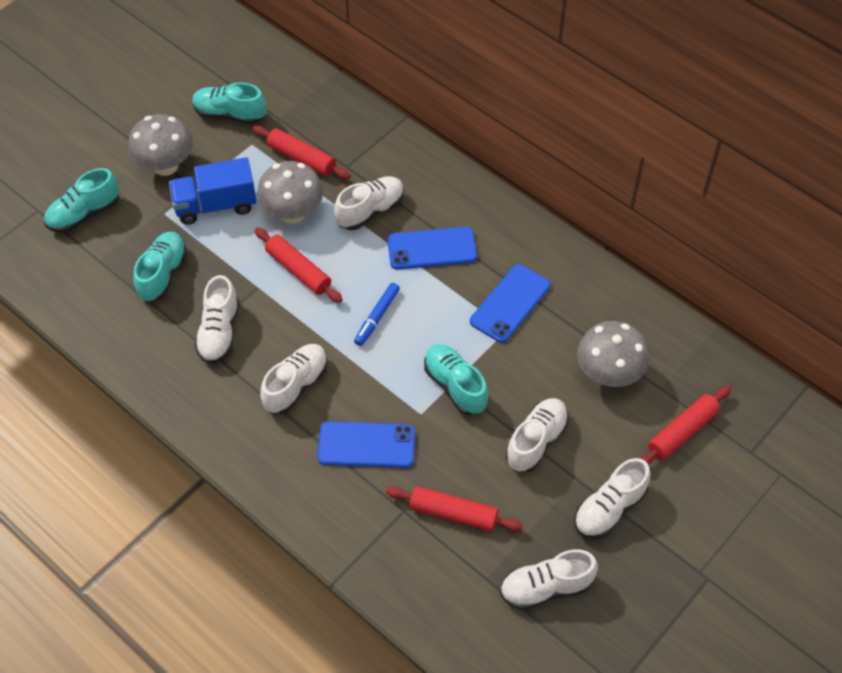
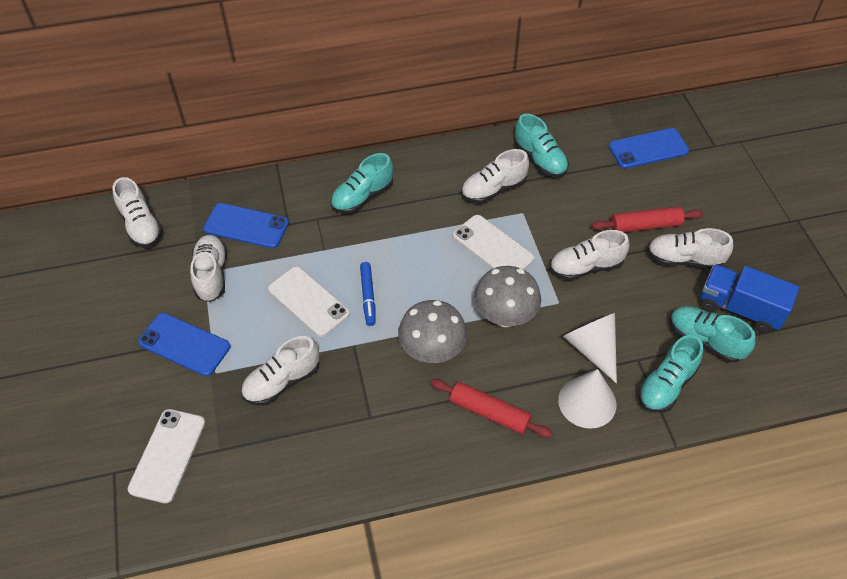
grey mushroom: [128,114,193,176] [257,161,323,223] [577,321,649,387] = 3 -> [398,300,467,363] [474,266,541,327] = 2
red rolling pin: [253,126,351,179] [255,228,343,303] [386,486,523,531] [640,386,731,466] = 4 -> [431,379,553,438] [592,206,703,232] = 2
white cone: none = 0 -> [558,369,617,429] [563,313,617,384] = 2
white phone: none = 0 -> [128,409,205,503] [268,266,350,337] [453,215,534,270] = 3

